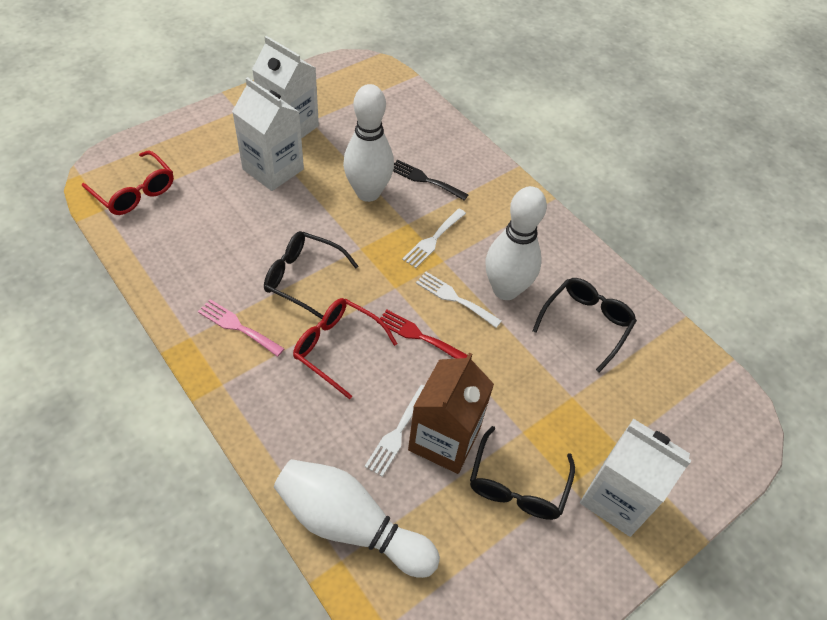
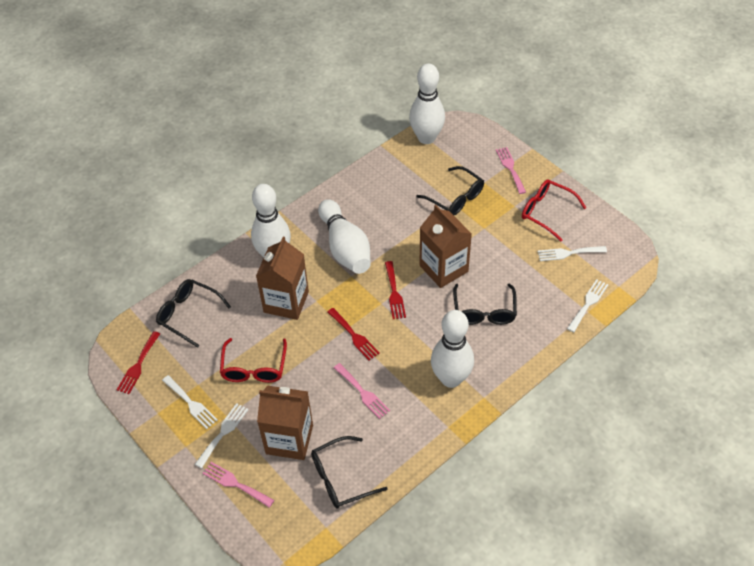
black fork: [393,160,468,201] = 1 -> none = 0
black glasses: [264,231,358,319] [470,426,575,520] [532,278,637,373] = 3 -> [156,279,231,348] [311,436,388,508] [416,166,484,215] [453,284,517,325] = 4
brown carton: [408,353,494,474] = 1 -> [256,237,309,320] [257,386,313,460] [419,205,472,288] = 3
pink fork: [198,299,285,357] = 1 -> [202,462,274,508] [334,363,390,419] [496,147,526,194] = 3
red fork: [377,310,468,359] = 1 -> [117,331,160,394] [327,308,380,361] [385,261,406,319] = 3
white bowling pin: [274,459,440,578] [343,84,394,202] [486,186,547,300] = 3 -> [251,184,291,257] [318,199,371,274] [409,64,445,144] [431,310,474,388] = 4
white carton: [232,77,304,191] [252,36,319,139] [580,419,692,537] = 3 -> none = 0
white fork: [364,385,424,477] [402,209,466,268] [416,272,502,328] = 3 -> [162,375,218,429] [195,403,249,468] [538,246,607,261] [567,279,608,332] = 4

